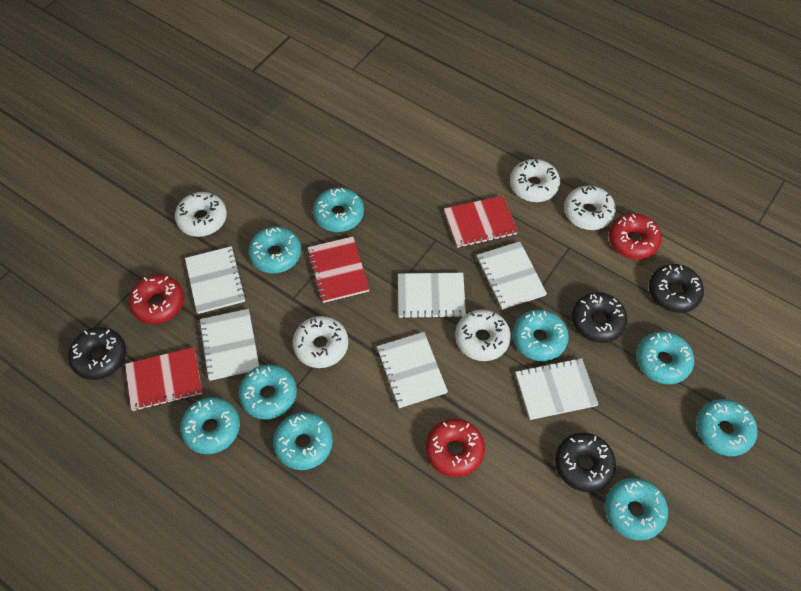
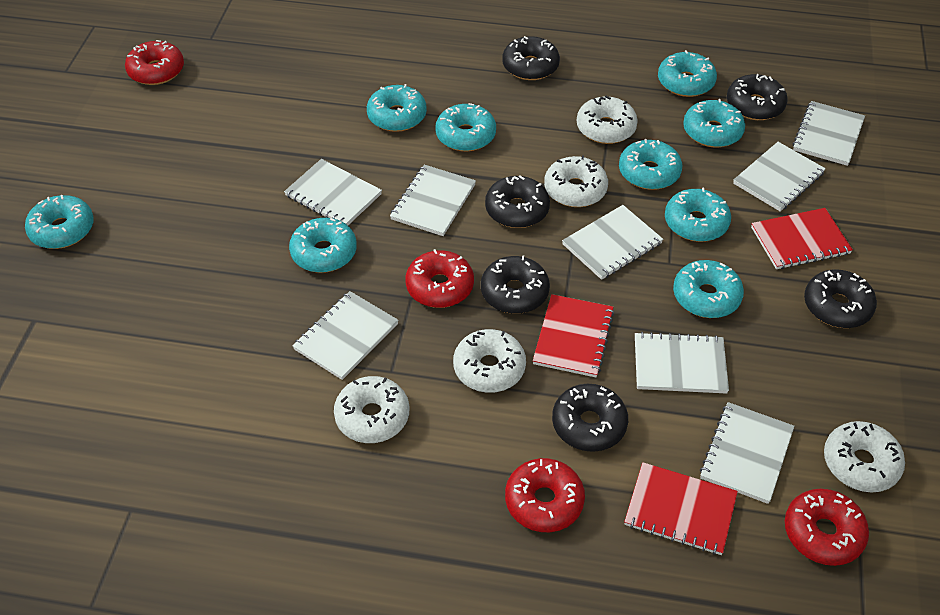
black donut: [68,327,126,380] [555,433,616,492] [572,292,627,343] [649,264,704,313] = 4 -> [481,255,550,314] [485,175,550,228] [502,36,560,80] [552,384,628,452] [727,74,787,120] [804,269,877,328] = 6
red donut: [129,274,184,324] [425,419,485,477] [609,213,662,259] = 3 -> [125,40,184,85] [405,249,474,308] [505,458,585,532] [785,489,869,566] = 4
white notebook: [185,246,246,314] [199,309,259,381] [377,332,448,408] [398,273,466,319] [477,242,547,310] [516,358,599,420] = 6 -> [284,159,382,225] [292,291,399,380] [390,165,476,236] [562,205,663,280] [635,332,729,394] [700,402,794,504] [733,142,826,212] [793,101,865,166] = 8

